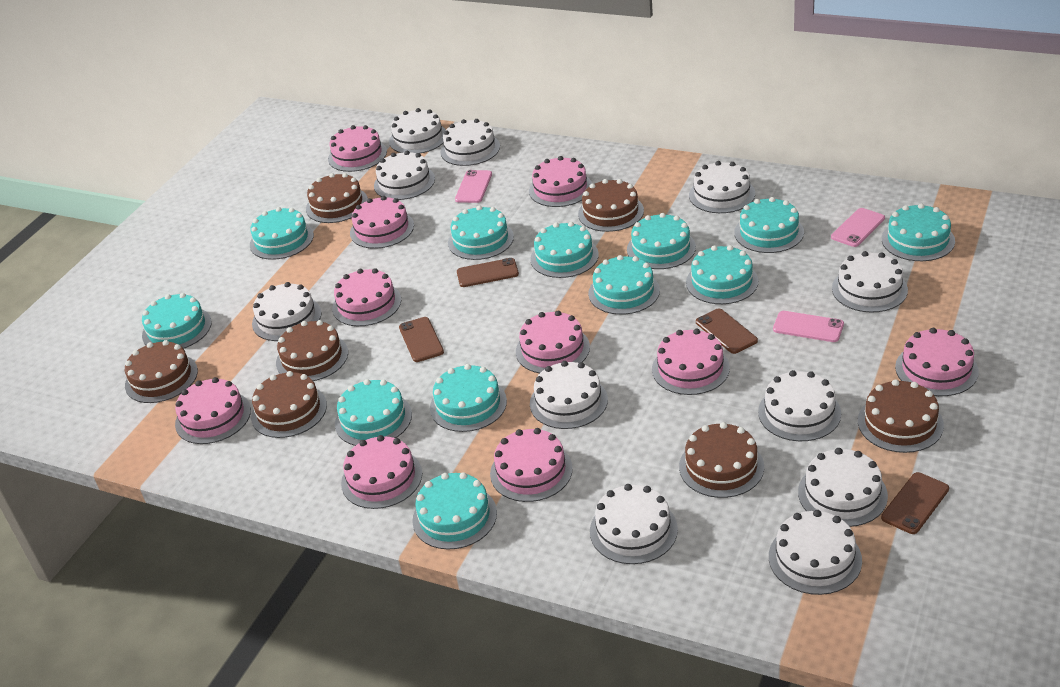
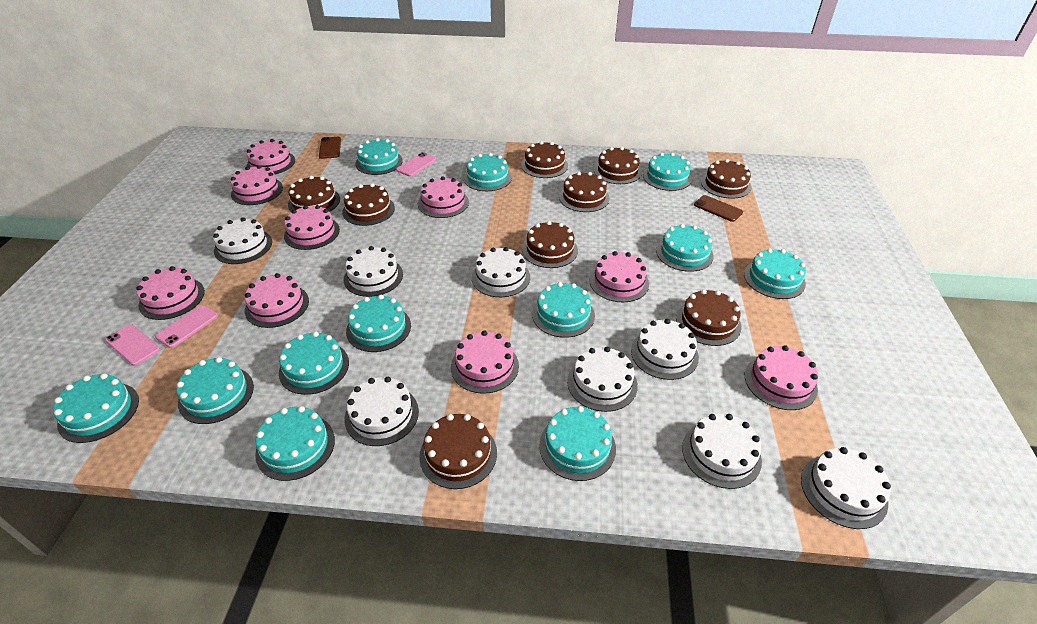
brown cake: [125,340,198,403] [251,371,327,438] [276,320,348,381] [306,173,368,223] [578,179,644,232] [679,422,764,498] [858,379,944,453] = 7 -> [288,176,340,212] [342,183,395,226] [419,414,497,489] [521,141,568,178] [522,221,578,268] [559,172,610,212] [594,147,642,184] [676,289,741,346] [701,159,751,199] = 9
brown phone: [399,317,444,362] [457,258,519,287] [696,308,758,354] [881,472,949,534] = 4 -> [319,137,341,159] [694,195,743,222] = 2
pink cake: [175,377,251,444] [328,125,387,172] [332,268,401,326] [341,435,422,509] [350,196,414,249] [490,428,573,502] [516,310,590,373] [529,156,592,207] [652,329,730,395] [895,328,979,396] = 10 -> [137,266,205,320] [231,165,283,205] [245,273,309,328] [246,139,295,174] [284,205,340,250] [418,177,469,218] [451,330,519,394] [590,251,649,302] [745,346,818,410] = 9
white cake: [252,282,322,341] [374,151,435,200] [389,108,446,153] [440,119,500,166] [530,361,608,429] [590,484,678,564] [689,161,755,213] [758,370,841,441] [769,510,862,595] [798,448,888,527] [832,251,908,312] = 11 -> [213,217,272,264] [344,246,403,297] [344,377,419,446] [472,247,530,297] [567,347,638,412] [631,319,699,380] [682,413,762,489] [801,447,891,529] = 8

